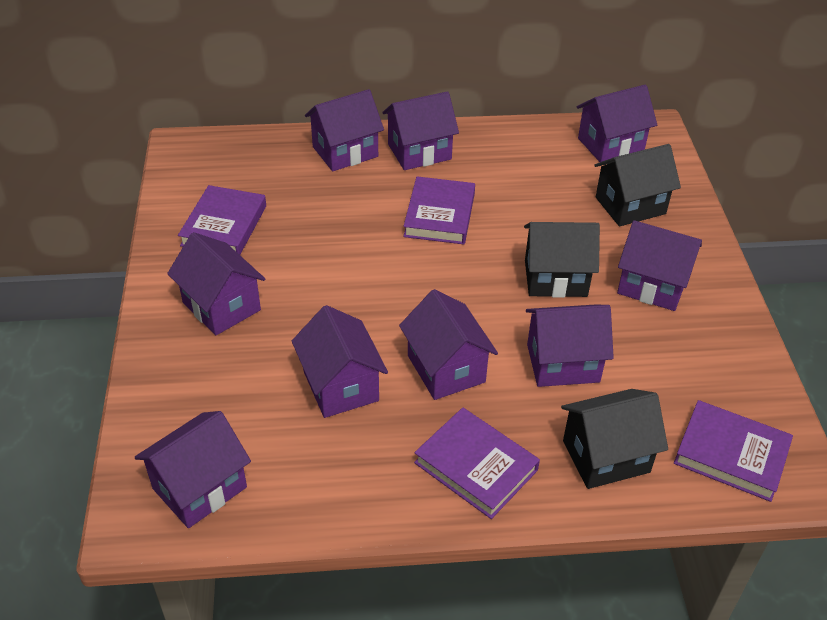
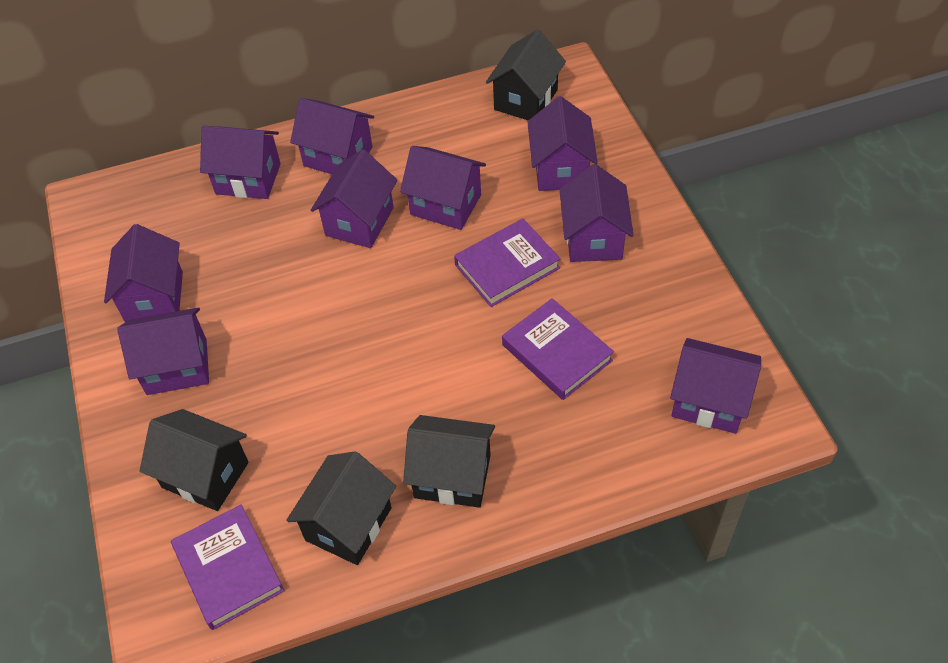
black house: [524,222,600,298] [561,389,668,489] [594,144,681,227] = 3 -> [140,409,249,511] [286,451,396,565] [403,415,495,508] [486,30,566,120] = 4
purple book: [178,185,266,255] [403,176,475,244] [414,408,540,519] [674,400,793,502] = 4 -> [171,504,285,630] [454,219,560,307] [502,298,614,400] = 3

